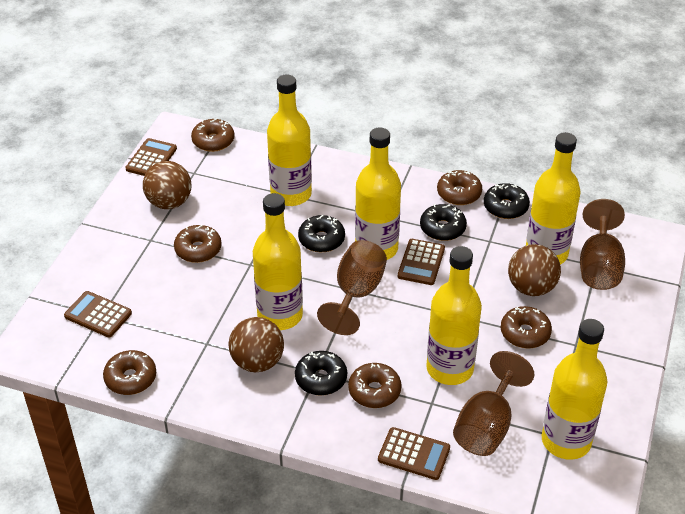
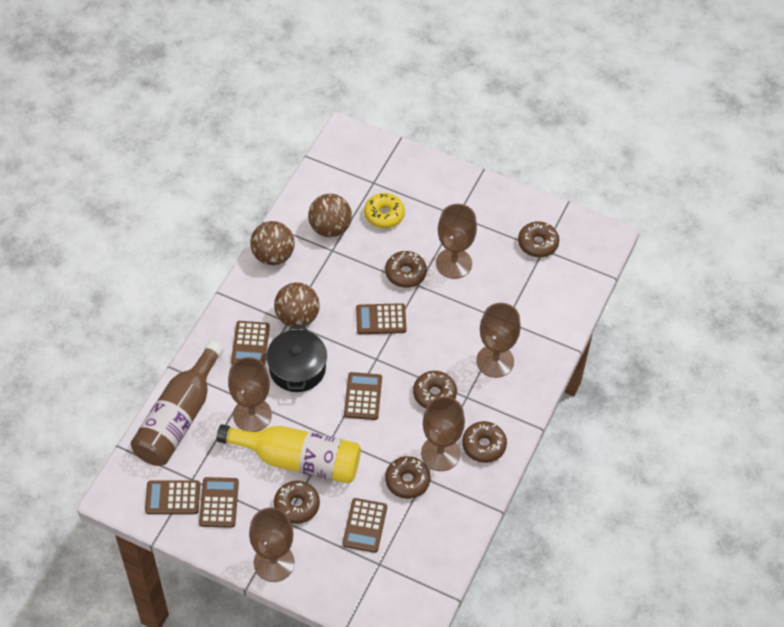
black donut: [295,351,347,396] [298,215,345,252] [420,204,467,241] [484,183,530,219] = 4 -> none = 0
black pot: none = 0 -> [266,326,327,392] = 1
brown bottle: none = 0 -> [131,341,223,466] = 1
brown calculator: [64,291,132,338] [125,138,177,176] [378,427,450,480] [398,239,445,285] = 4 -> [145,480,200,514] [199,477,239,528] [231,321,270,365] [343,498,387,553] [344,372,382,420] [356,303,406,334] = 6
brown goblet: [317,240,387,335] [453,351,535,456] [580,199,625,290] = 3 -> [228,357,272,432] [249,507,295,582] [421,396,465,471] [436,204,477,279] [476,303,521,378] = 5
yellow bottle: [253,193,303,330] [267,75,312,206] [355,128,401,260] [426,246,482,385] [526,132,581,265] [542,319,607,460] = 6 -> [216,424,361,484] = 1
yellow donut: none = 0 -> [364,193,405,228] = 1

